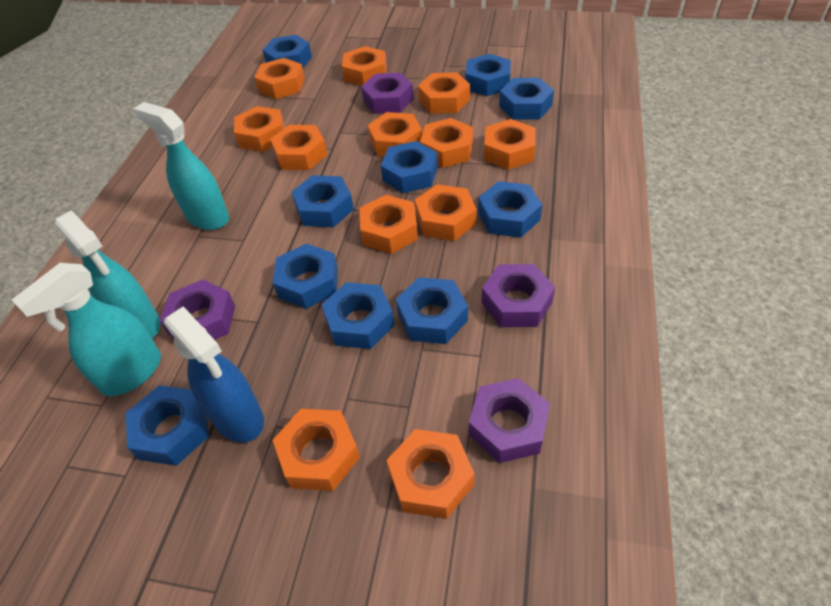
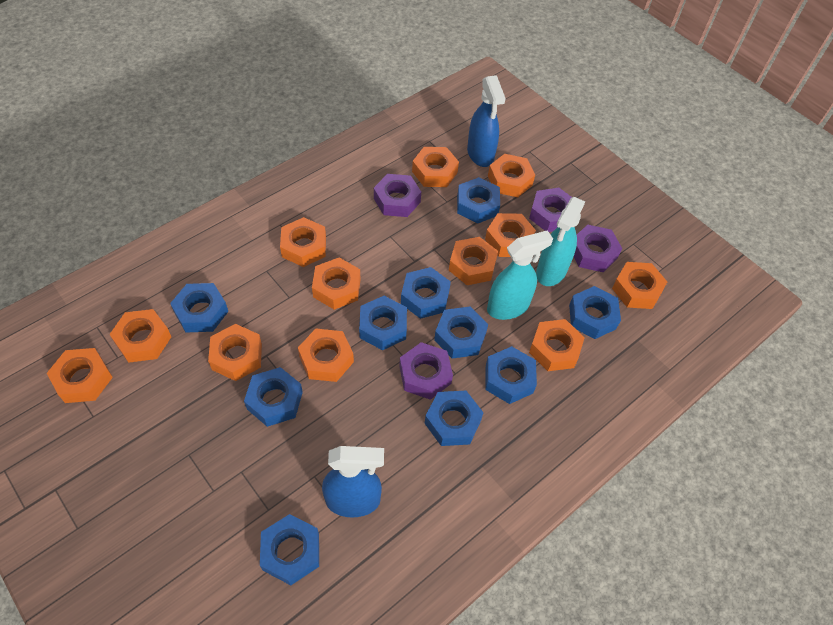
blue spray bottle: [164,306,264,442] = 1 -> [322,446,384,518] [467,75,506,167] = 2
turquoise spray bottle: [12,263,161,396] [55,210,160,339] [133,102,229,230] = 3 -> [487,230,553,320] [536,197,585,286] = 2

